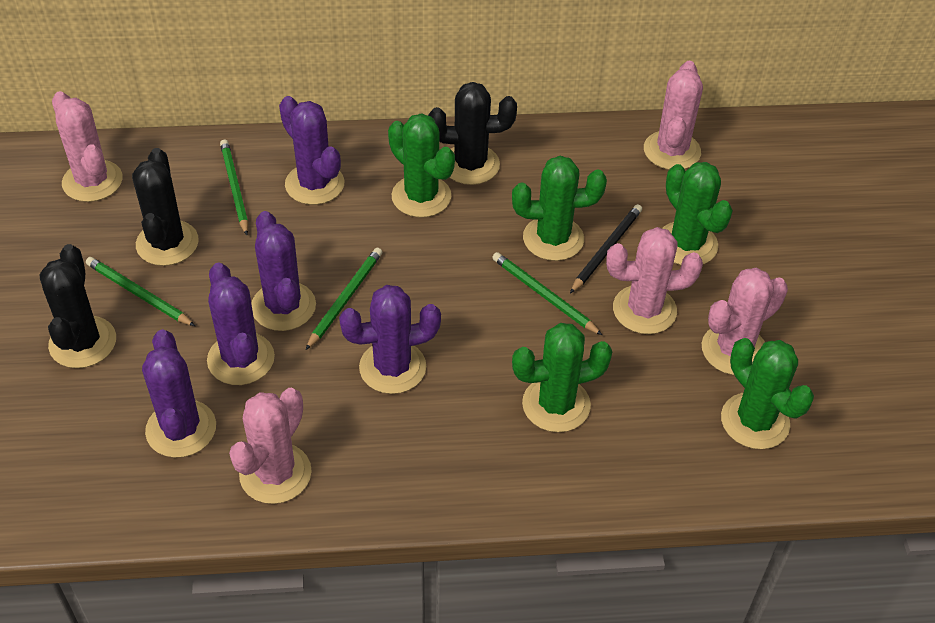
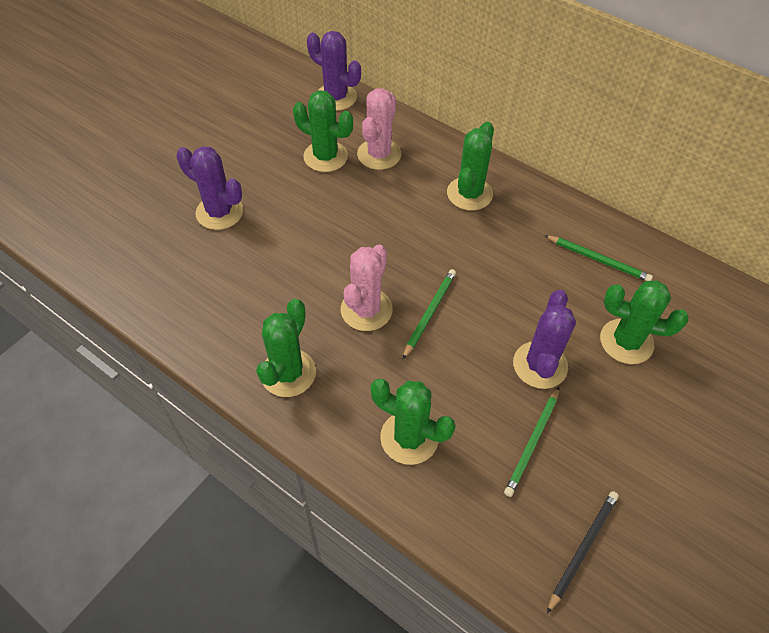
black cactus: [40,244,116,368] [132,148,199,266] [428,82,517,185] = 3 -> none = 0
green pencil: [86,257,195,326] [220,140,248,235] [306,248,382,350] [492,252,602,335] = 4 -> [403,269,456,359] [504,387,559,497] [545,235,653,281] = 3
pink cactus: [52,91,123,202] [229,388,312,504] [606,227,703,334] [644,61,703,170] [702,268,788,375] = 5 -> [341,244,393,331] [357,88,401,170] = 2
purple cactus: [142,329,216,458] [207,262,275,385] [251,211,316,331] [279,96,345,205] [339,285,441,394] = 5 -> [176,146,243,230] [307,31,361,111] [513,290,576,389] = 3

